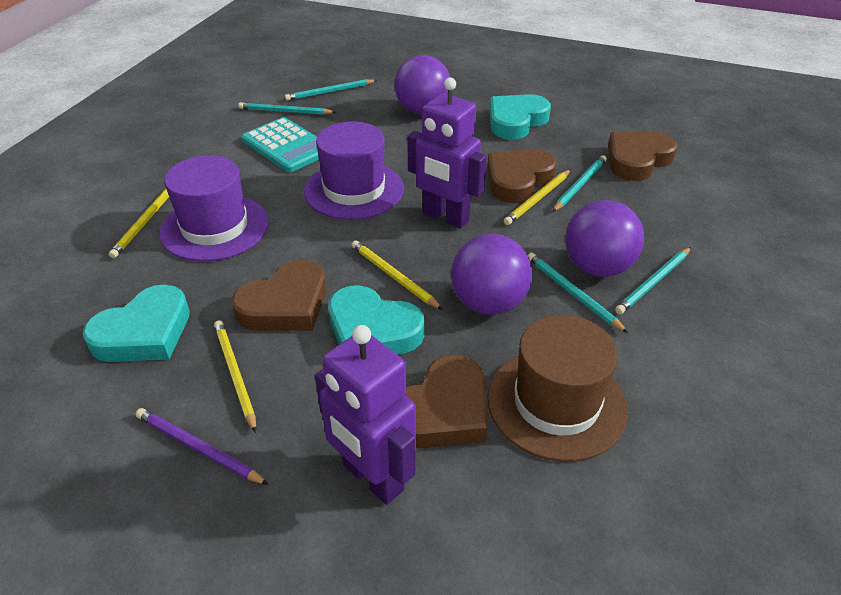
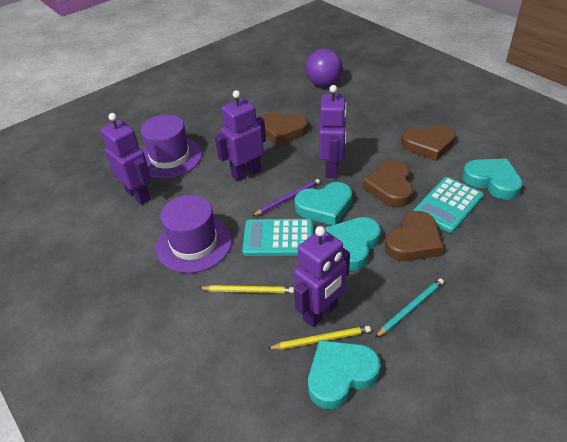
brown hat: [488,315,628,462] = 1 -> none = 0
purple ball: [394,55,450,114] [451,234,532,315] [565,200,644,277] = 3 -> [306,48,342,87] = 1
purple robot: [315,325,416,505] [407,77,487,229] = 2 -> [100,113,151,205] [215,90,266,182] [294,226,350,327] [319,85,347,178] = 4
turquoise calculator: [242,117,319,172] = 1 -> [242,219,313,256] [413,177,484,233] = 2
turquoise heart: [83,285,190,362] [328,285,424,355] [490,94,551,140] = 3 -> [295,182,352,225] [308,340,381,409] [325,217,381,271] [462,159,523,200] = 4
turquoise pencil: [238,102,336,115] [285,79,377,101] [528,253,628,333] [553,155,607,212] [615,247,691,315] = 5 -> [375,278,444,338] = 1
yellow pencil: [109,189,169,258] [214,320,256,433] [352,240,443,310] [504,169,571,225] = 4 -> [199,285,294,293] [267,326,371,349] = 2

